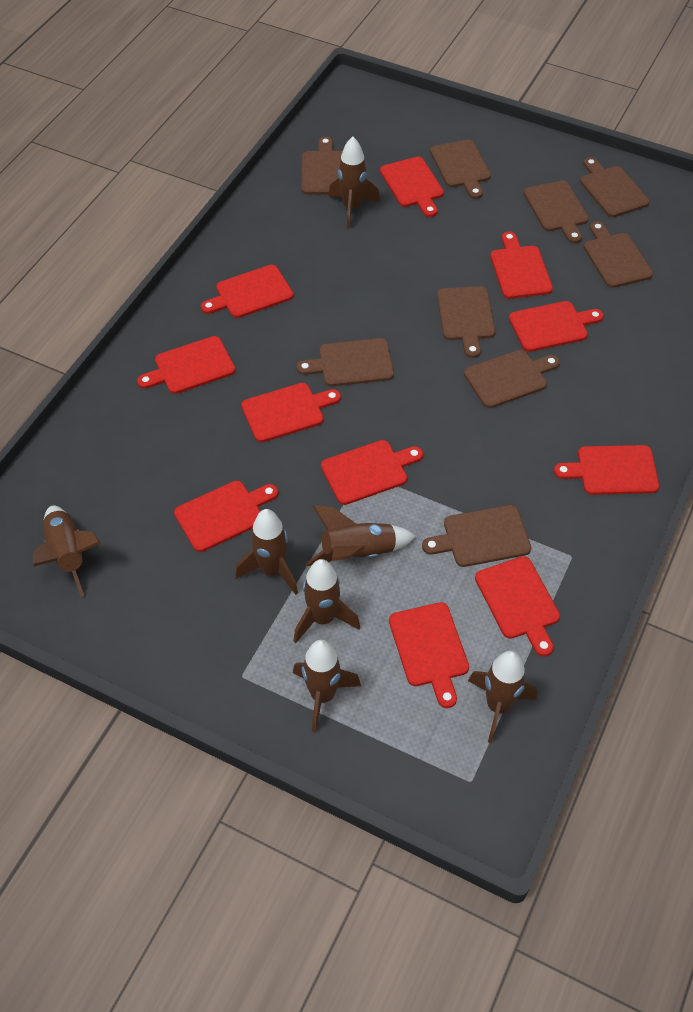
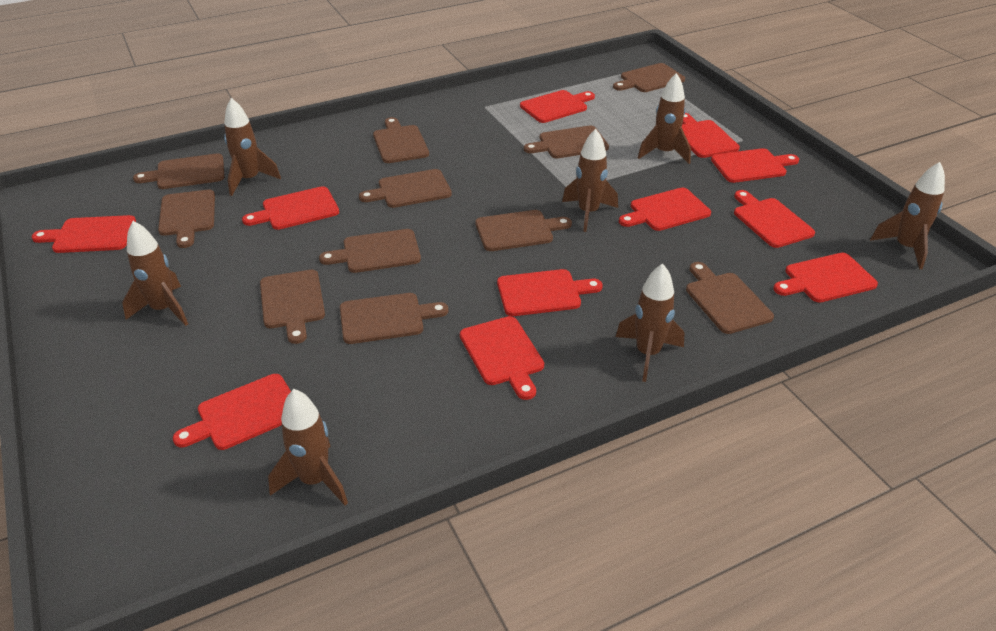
brown cutting board: [297,338,394,386] [301,137,343,194] [422,505,531,567] [430,139,491,199] [437,286,495,358] [464,350,560,408] [524,180,589,243] [580,157,650,217] [584,221,653,288] = 9 -> [133,153,224,189] [158,190,215,248] [260,270,325,344] [319,229,421,273] [340,293,448,344] [359,169,452,208] [373,117,429,163] [475,210,572,251] [524,126,609,158] [613,63,685,92] [686,262,774,334] = 11

